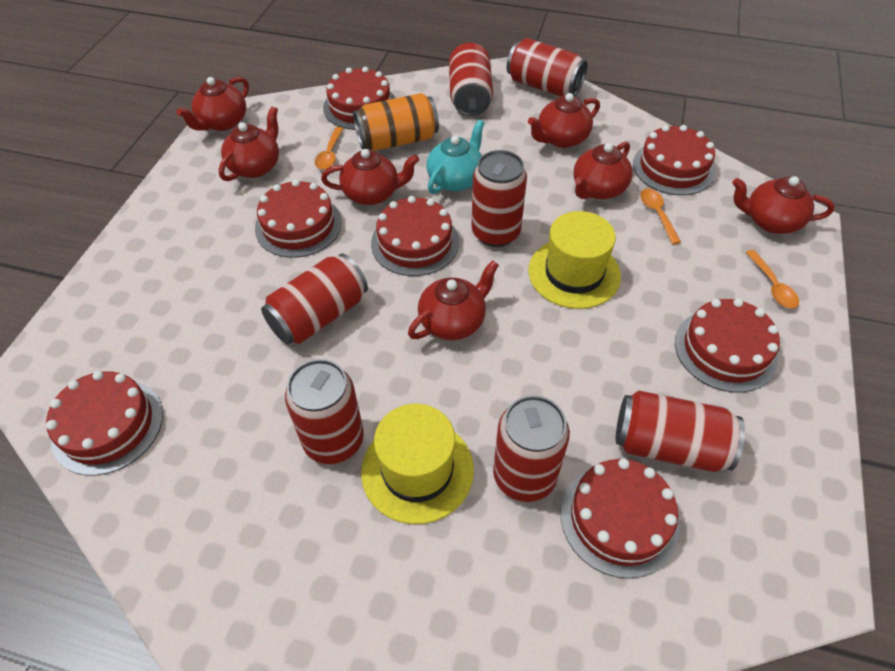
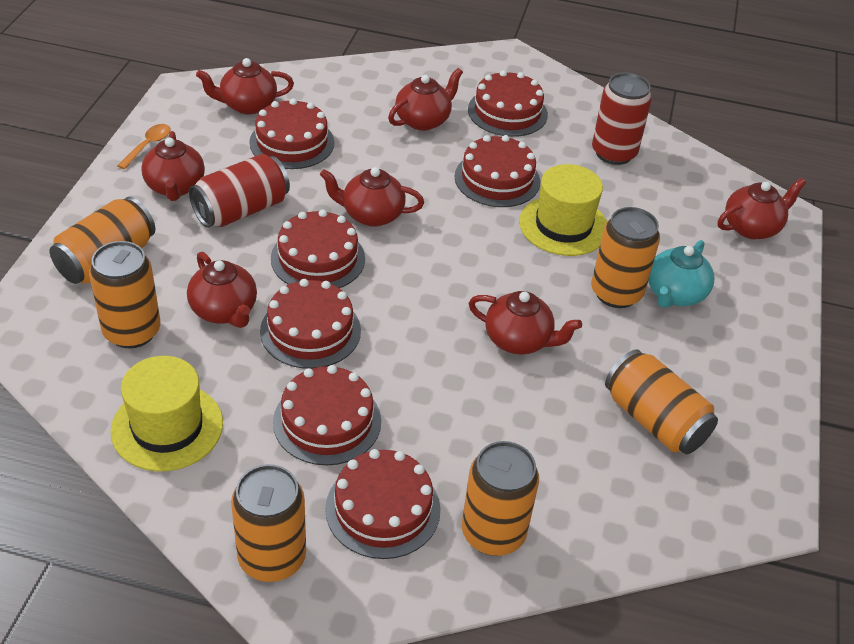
orange can: [353,93,439,151] = 1 -> [49,197,155,284] [89,241,161,348] [231,464,306,582] [462,441,539,556] [591,207,660,308] [605,349,718,454] = 6
orange spoon: [315,127,344,170] [640,189,681,245] [746,250,799,308] = 3 -> [117,124,170,169] = 1
red can: [261,254,368,344] [285,359,364,464] [449,43,493,116] [471,150,527,247] [493,395,570,502] [507,38,588,96] [616,390,745,472] = 7 -> [189,154,290,228] [592,72,652,165] = 2

